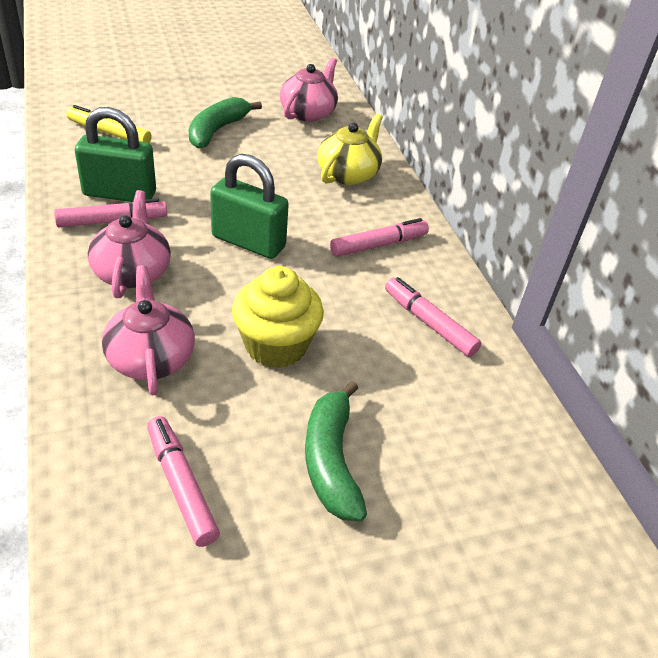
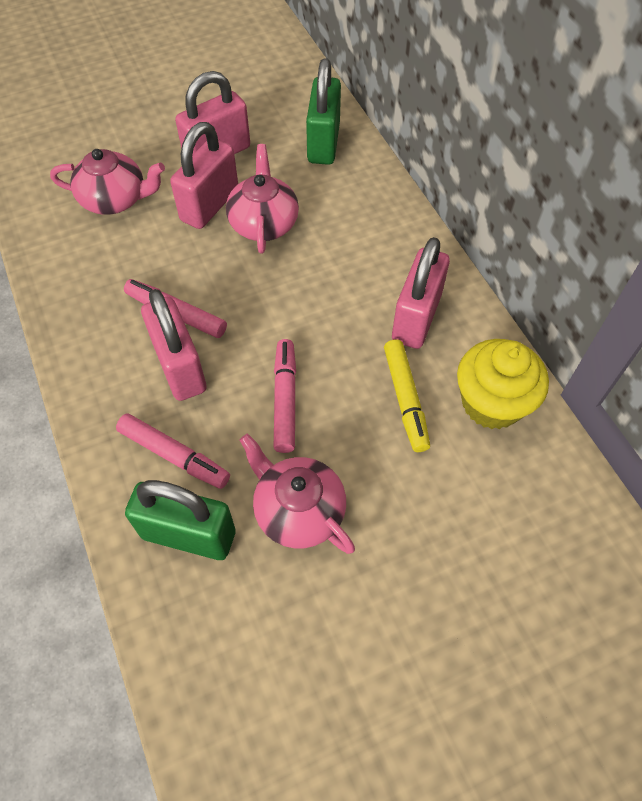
green banana: [189,97,262,149] [305,381,367,521] = 2 -> none = 0
pink marker: [54,198,167,227] [147,416,220,547] [330,218,429,257] [385,277,481,357] = 4 -> [116,414,230,489] [124,279,227,338] [274,339,296,453] = 3
pink padlock: none = 0 -> [141,289,207,401] [170,122,238,229] [175,71,250,154] [392,237,450,349] = 4
yellow teapot: [317,113,383,185] = 1 -> none = 0

